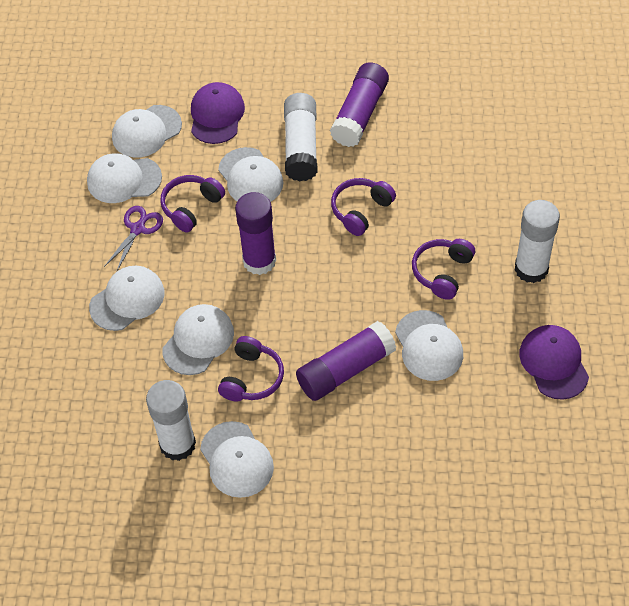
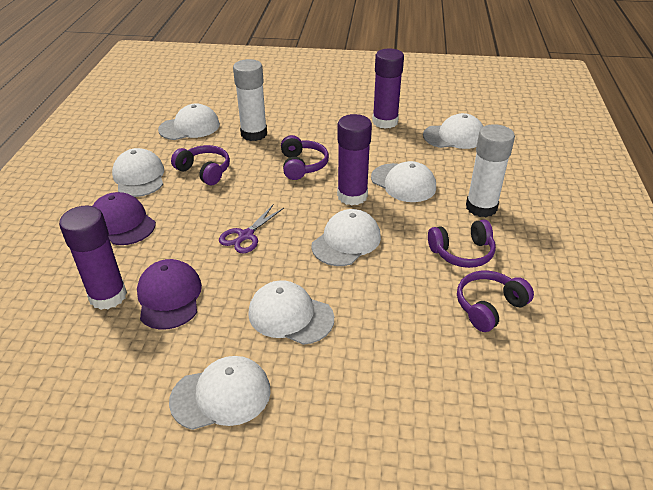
white glue stick: [146,380,196,461] [284,93,318,181] [515,200,560,283] = 3 -> [233,59,267,141] [466,124,515,217] = 2

